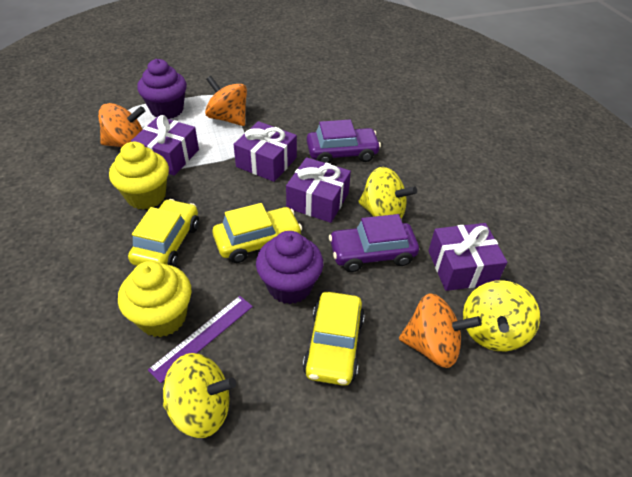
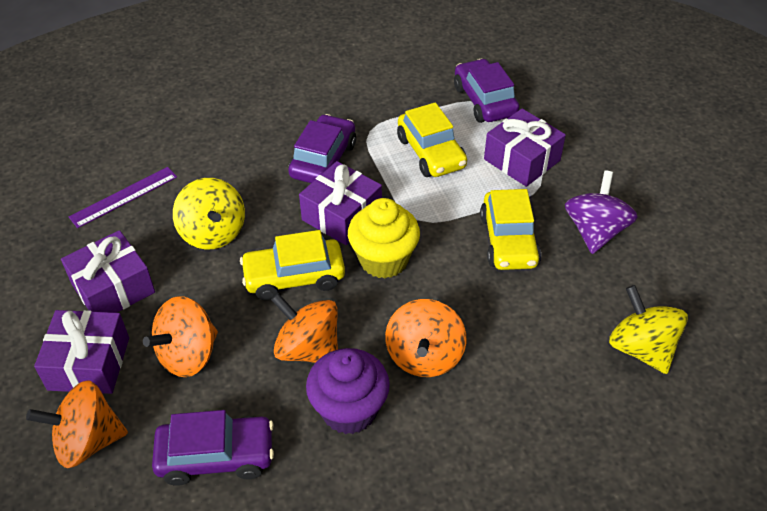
orange spinning top: [98,103,145,147] [205,76,247,126] [399,293,482,368] = 3 -> [26,381,128,468] [143,296,218,377] [271,293,338,363] [385,299,466,377] = 4
purple car: [307,120,381,163] [329,214,419,272] = 2 -> [152,410,274,486] [288,114,356,183] [454,58,519,123] = 3
purple cupcake: [137,59,187,119] [256,231,323,304] = 2 -> [306,348,390,434] = 1
purple spinning top: none = 0 -> [565,171,638,254] = 1
yellow cupcake: [109,142,169,210] [118,261,191,337] = 2 -> [348,198,420,278] = 1
yellow spinning top: [163,353,236,438] [358,167,417,219] [463,280,540,351] = 3 -> [173,178,245,249] [609,285,688,374] = 2

